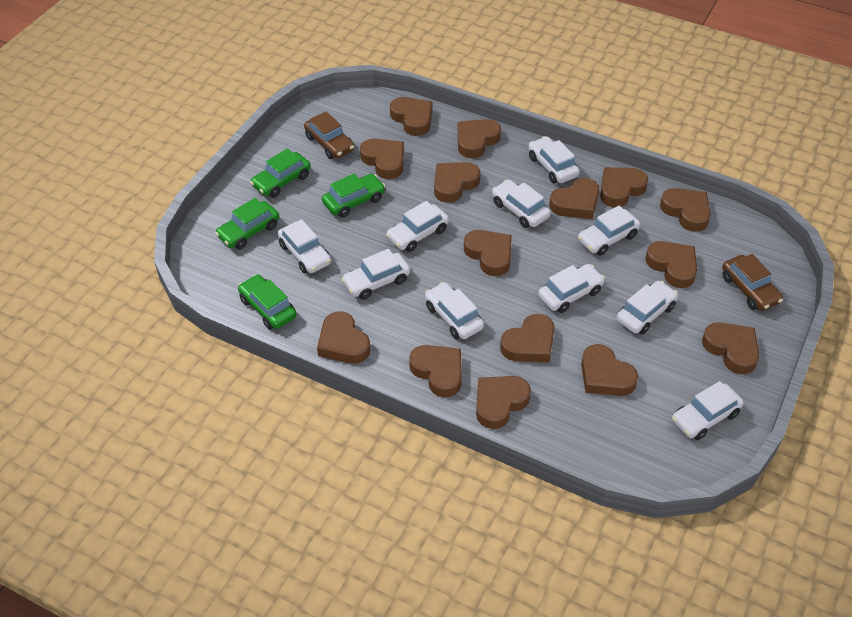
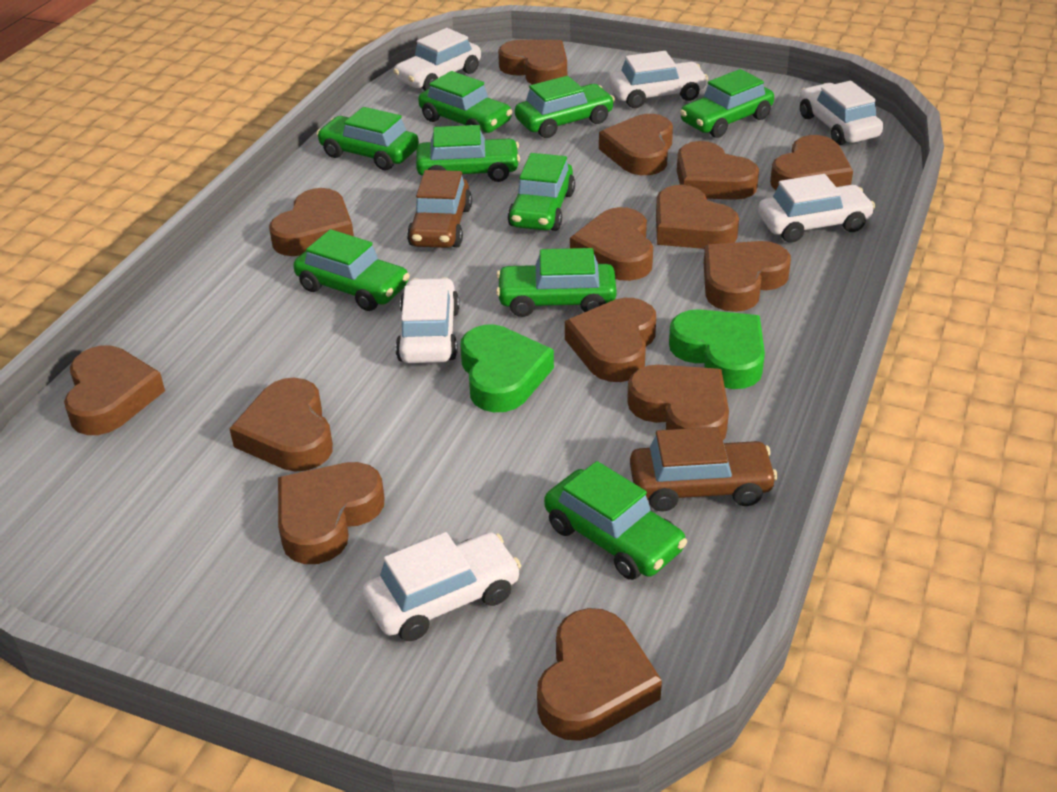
brown heart: [317,312,370,363] [360,139,404,179] [390,97,433,136] [409,345,462,398] [434,162,481,203] [458,119,501,158] [464,230,512,276] [476,376,531,429] [500,314,555,363] [549,178,600,219] [581,344,638,396] [600,167,648,208] [645,241,697,288] [660,188,711,232] [702,322,759,374] = 15 -> [64,345,165,435] [229,378,333,472] [269,188,354,256] [278,462,385,564] [498,40,567,85] [537,608,662,741] [565,298,656,382] [570,207,653,281] [599,114,673,175] [627,365,729,440] [656,185,739,249] [677,141,759,200] [704,241,791,312] [770,135,853,190] = 14
green car: [215,198,279,249] [238,274,297,330] [250,148,311,198] [322,174,385,217] = 4 -> [293,229,410,311] [316,107,419,170] [416,125,520,182] [418,71,512,134] [496,248,616,317] [508,153,575,231] [515,76,615,138] [544,461,687,580] [680,69,774,138] = 9
green heart: none = 0 -> [460,325,554,412] [669,309,765,389] = 2
white car: [278,219,331,274] [341,249,410,300] [386,201,449,252] [425,282,484,339] [492,180,551,228] [529,136,580,183] [538,264,605,313] [578,206,640,256] [616,281,678,335] [672,381,744,440] = 10 -> [362,532,521,641] [393,28,481,91] [395,278,460,363] [609,51,708,108] [758,174,875,243] [799,81,883,145] = 6

